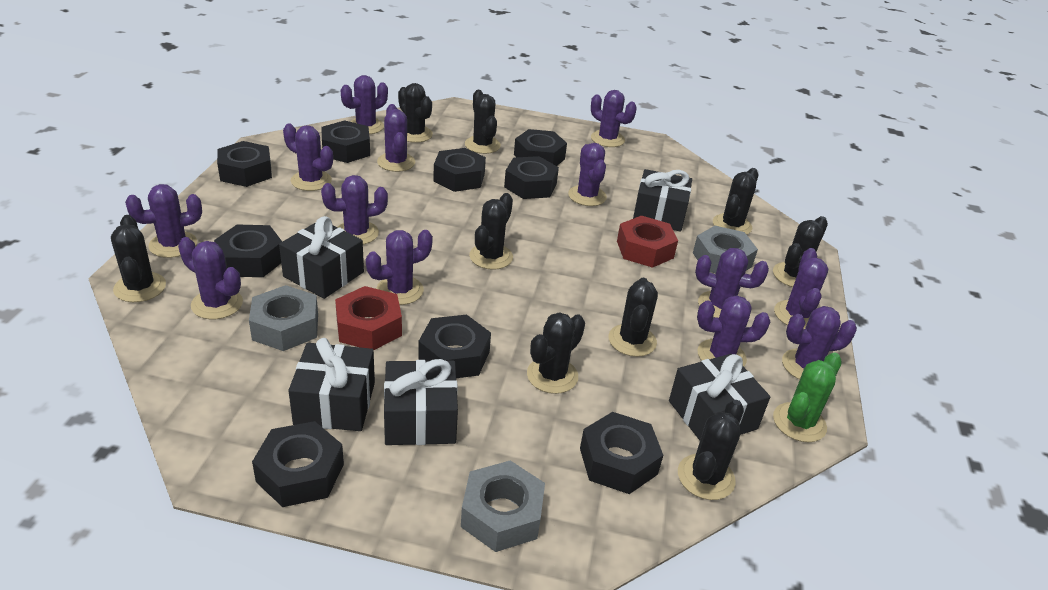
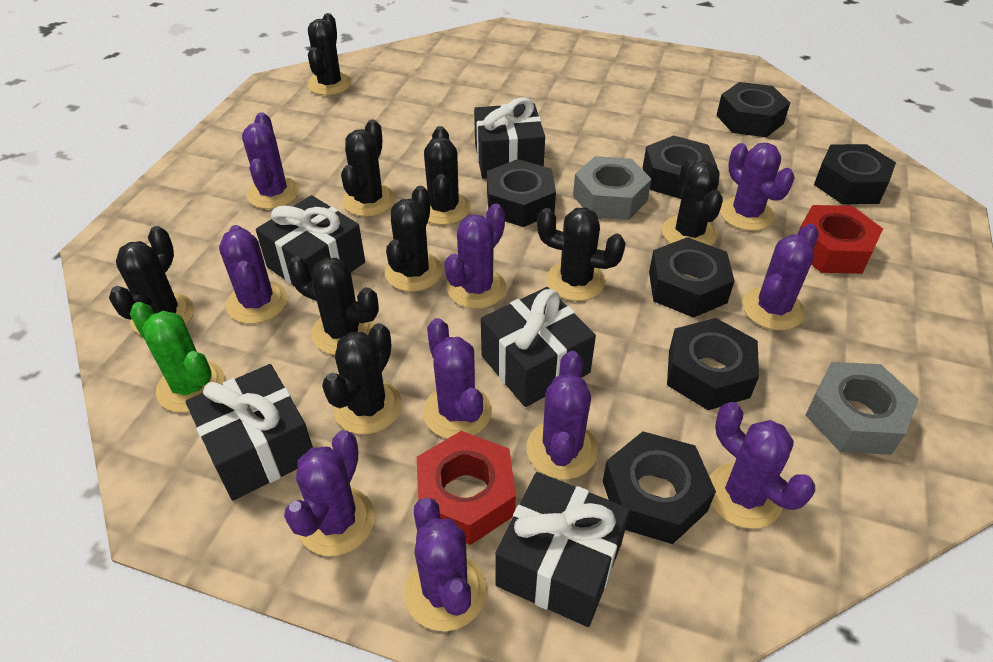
black nut: [214,224,282,277] [217,141,272,187] [252,421,344,507] [322,120,370,163] [418,315,491,378] [433,148,486,192] [504,156,559,199] [514,129,567,166] [580,412,663,494] = 9 -> [487,159,556,227] [603,431,716,544] [643,135,717,199] [649,237,735,318] [667,318,759,410] [716,82,790,137] [814,144,896,204] = 7
grey nut: [249,285,318,351] [461,460,545,552] [693,226,758,273] = 3 -> [573,156,651,220] [805,362,919,455] = 2
purple cactus: [125,184,202,258] [178,237,243,319] [283,123,333,191] [321,175,388,245] [341,75,388,134] [366,230,433,305] [377,104,415,172] [568,143,607,206] [591,90,637,147] [695,248,769,318] [697,295,770,367] [774,248,828,329] [782,306,857,380] = 13 -> [219,225,288,324] [242,112,300,209] [284,430,375,556] [404,498,487,631] [423,318,492,439] [444,204,506,309] [527,351,598,479] [710,402,815,529] [720,143,795,231] [742,224,819,330] = 10

